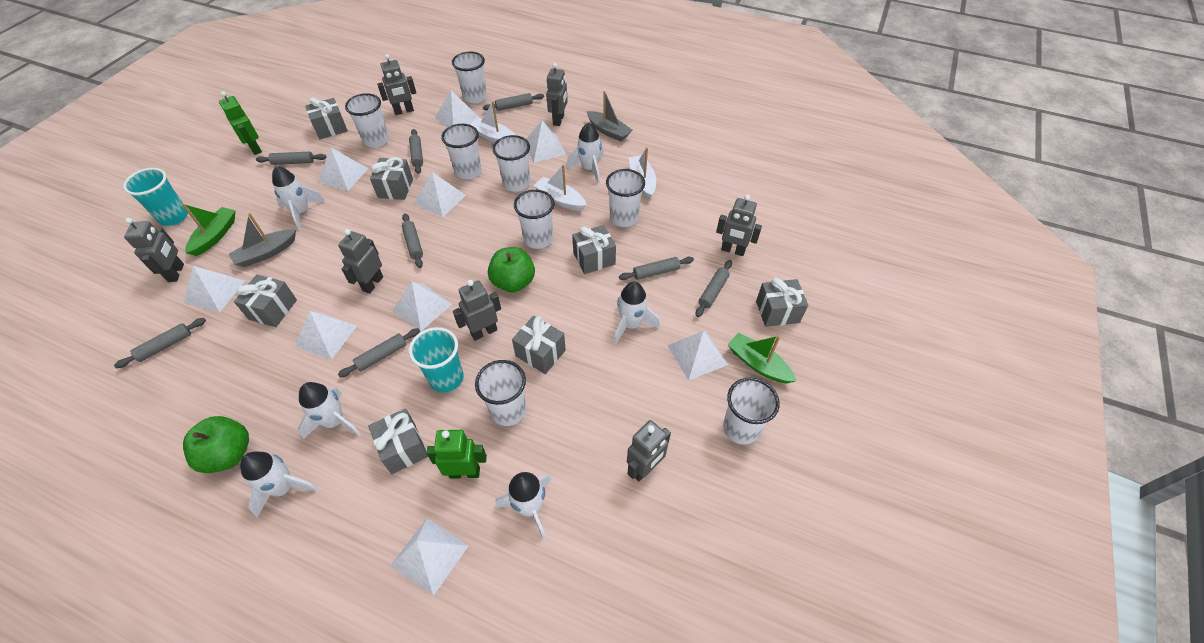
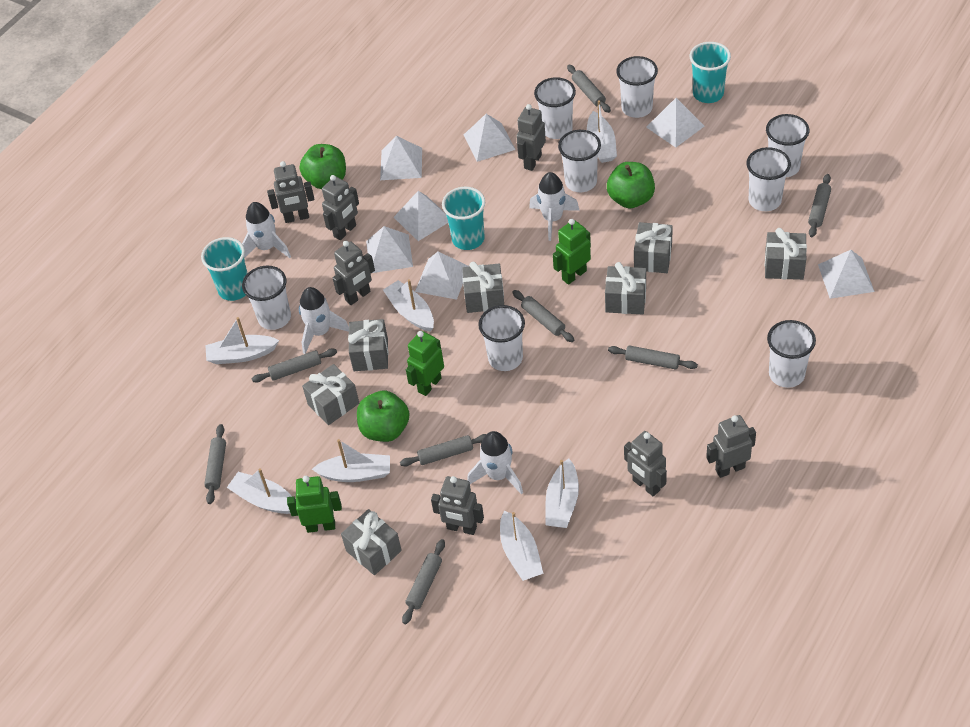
green apple: [183,416,249,473] [488,247,535,292] = 2 -> [300,144,346,189] [357,390,409,442] [607,162,655,208] = 3
green boat: [182,203,236,256] [727,332,797,384] = 2 -> none = 0
green robot: [219,91,262,155] [426,430,487,479] = 2 -> [287,476,342,533] [406,331,444,396] [553,219,591,285] = 3
grey boat: [229,213,296,267] [587,91,632,141] = 2 -> none = 0
turquoise cup: [123,168,188,226] [409,327,464,392] = 2 -> [201,237,248,301] [442,187,485,250] [690,42,731,103] = 3
white boat: [469,101,515,143] [533,164,587,211] [629,147,656,199] = 3 -> [205,317,279,364] [227,468,292,514] [312,439,390,482] [383,279,434,332] [500,511,543,581] [545,458,579,528] [587,100,617,163] = 7
white pyramid: [184,266,245,312] [295,311,357,360] [318,148,369,191] [391,518,468,596] [393,282,452,331] [414,172,466,217] [435,90,480,128] [526,121,566,163] [668,331,728,381] = 9 -> [366,226,413,273] [380,136,422,180] [394,191,448,241] [415,251,470,300] [464,114,516,162] [646,98,704,148] [818,250,875,299] = 7
white rocket: [240,452,318,517] [272,166,325,230] [298,382,361,439] [495,472,552,540] [566,122,604,184] [614,282,660,345] = 6 -> [242,202,291,258] [299,287,349,354] [467,431,523,494] [529,172,580,241] = 4

